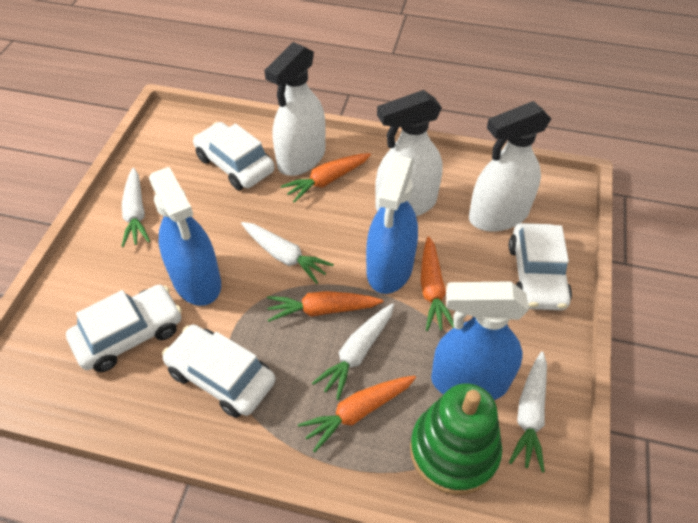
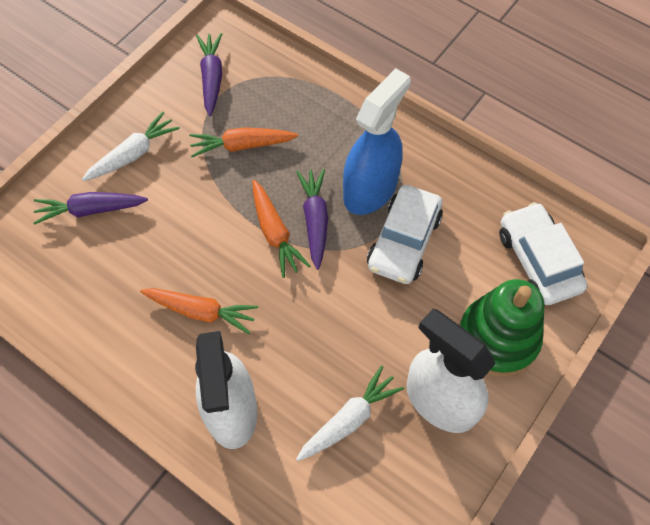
blue spray bottle: [149,167,221,306] [366,155,418,294] [431,281,529,400] = 3 -> [343,68,411,215] = 1
orange carrot: [267,291,383,322] [281,153,371,203] [298,376,416,453] [420,236,454,331] = 4 -> [140,288,258,334] [189,127,298,157] [253,180,310,278] = 3
purple carrot: none = 0 -> [33,192,148,225] [196,33,222,116] [296,169,328,270] = 3
white car: [66,285,182,372] [162,324,276,418] [193,122,275,190] [509,223,572,310] = 4 -> [367,185,443,284] [499,202,587,305] = 2
white carrot: [121,168,150,247] [241,222,334,284] [312,303,394,400] [509,351,547,473] = 4 -> [82,112,180,181] [296,365,404,461] = 2
white spray bottle: [264,42,326,176] [375,90,443,217] [469,101,551,232] = 3 -> [195,331,257,449] [406,309,495,433] = 2

